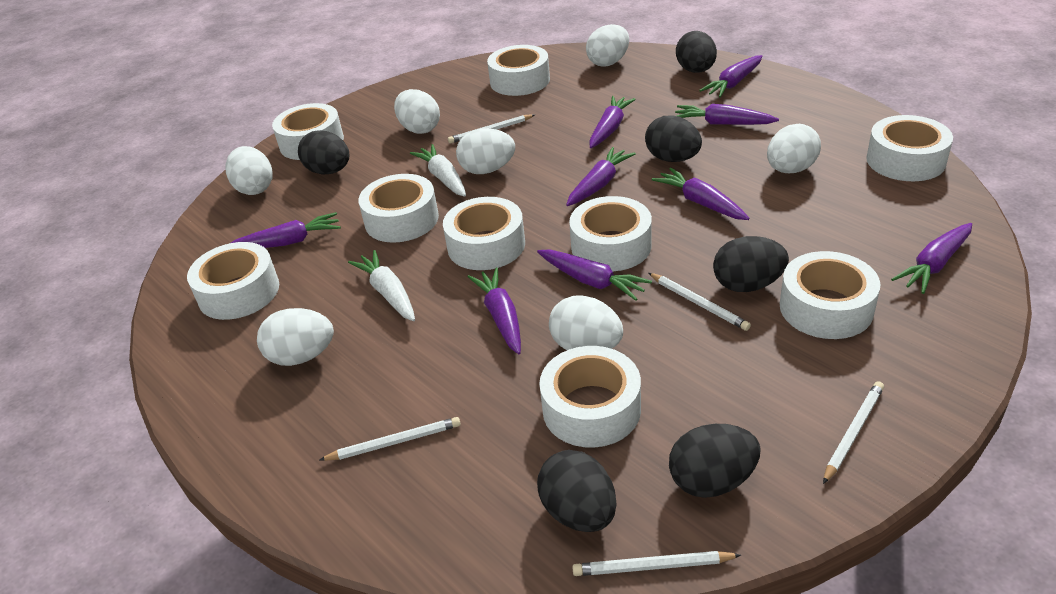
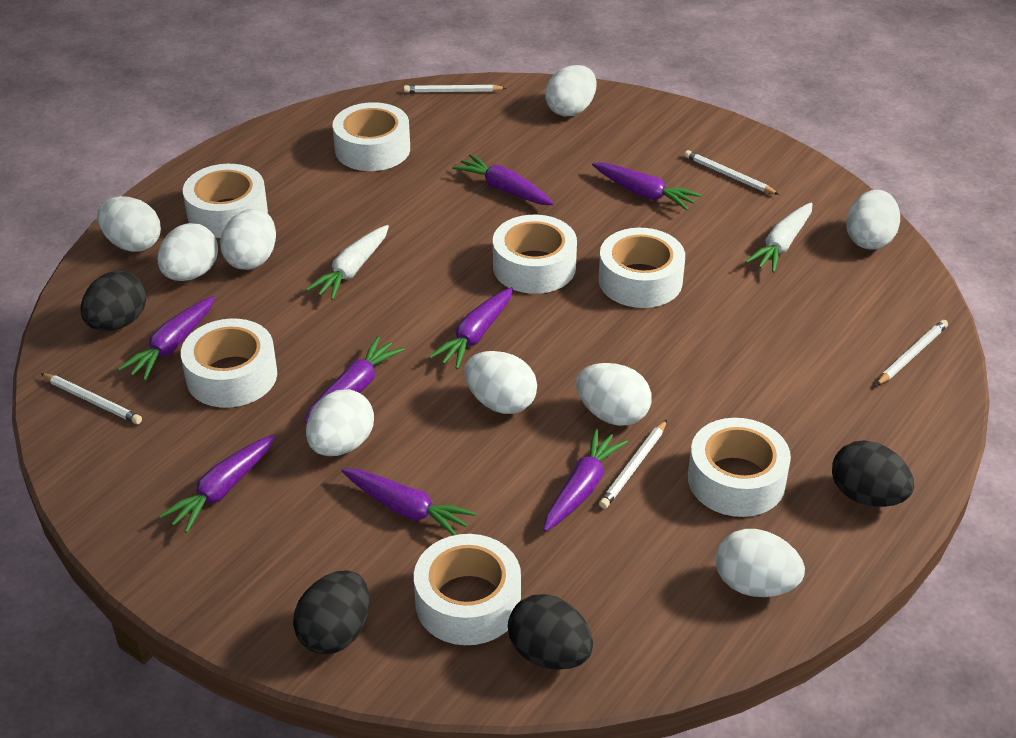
black egg: [298,130,349,174] [537,450,617,532] [645,115,702,162] [669,424,761,498] [676,31,717,73] [713,236,789,292] = 6 -> [81,271,146,331] [293,570,369,654] [508,594,593,670] [832,440,914,507] = 4
purple carrot: [231,212,341,248] [468,268,521,354] [537,250,652,301] [566,147,636,206] [590,96,636,148] [652,168,749,220] [675,104,779,125] [699,55,763,97] [891,223,972,294] = 9 -> [118,296,215,381] [159,435,275,533] [305,336,405,423] [341,468,476,536] [429,287,513,369] [452,154,554,205] [544,429,628,532] [592,162,701,210] = 8
white egg: [226,146,273,195] [257,308,334,366] [394,89,440,134] [456,128,515,174] [549,295,623,350] [586,24,629,67] [767,124,821,173] = 7 -> [97,196,161,252] [157,223,218,281] [220,209,276,270] [306,389,374,456] [464,351,537,414] [545,65,597,117] [576,363,651,426] [716,529,805,597] [846,190,900,250] = 9
white tape: [187,242,279,320] [272,103,344,160] [359,174,439,243] [443,197,525,270] [487,45,550,96] [539,346,641,448] [569,196,652,271] [780,251,880,339] [866,115,953,181] = 9 -> [181,319,277,408] [183,164,268,238] [333,102,410,171] [414,534,521,645] [493,215,577,294] [599,228,685,308] [688,418,791,517] = 7

